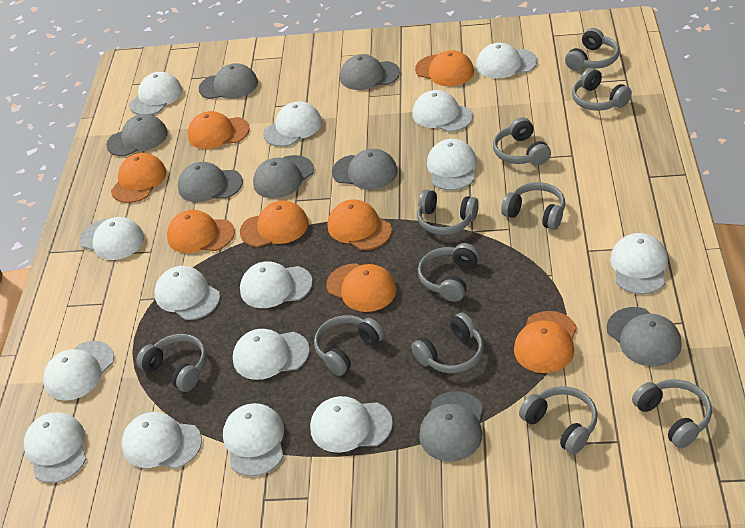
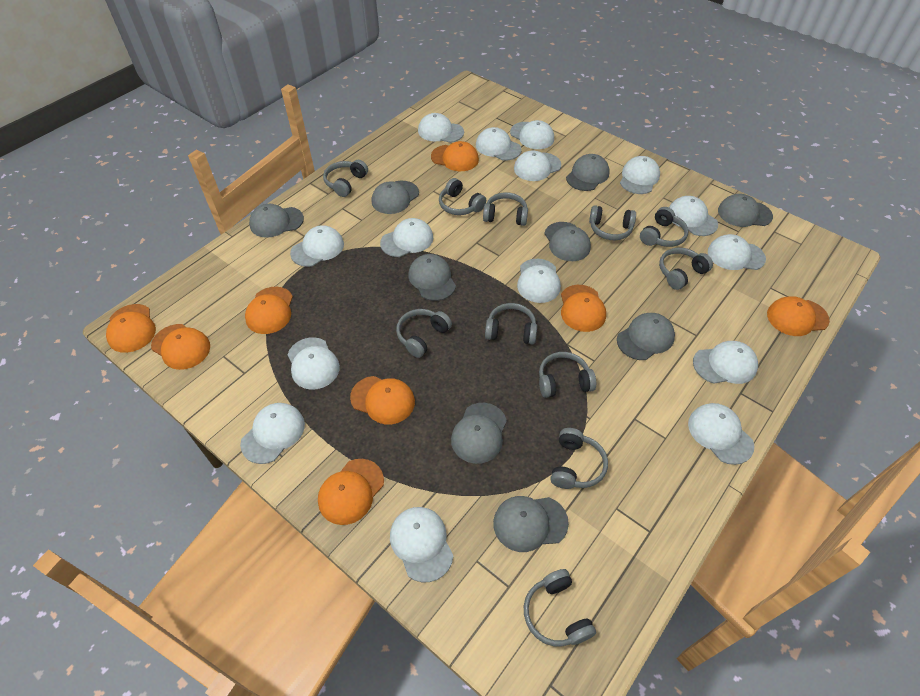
grey cap: [106,114,168,156] [178,162,243,202] [199,63,258,99] [253,155,314,198] [332,149,398,190] [340,54,400,90] [419,391,483,461] [607,307,682,366] = 8 -> [249,204,304,238] [371,181,419,214] [408,254,456,301] [451,403,507,464] [493,496,569,552] [544,222,591,261] [566,154,610,191] [617,313,675,360] [718,194,773,227] = 9

